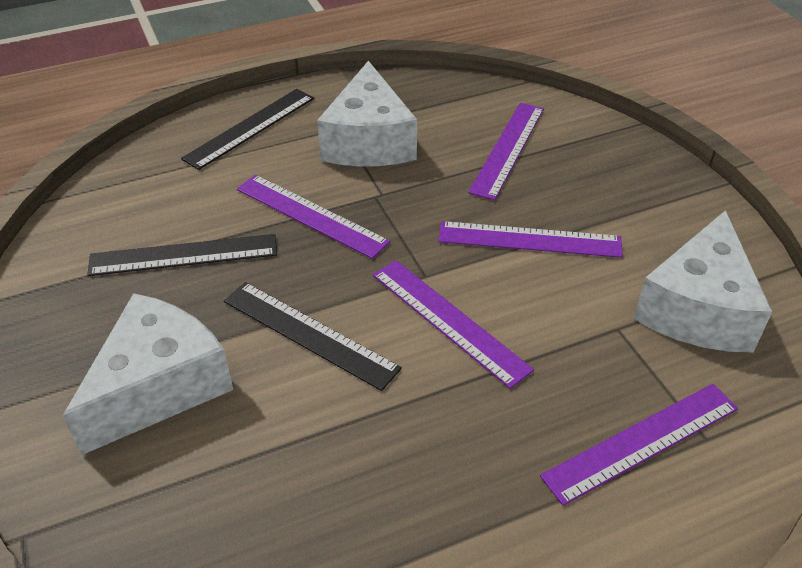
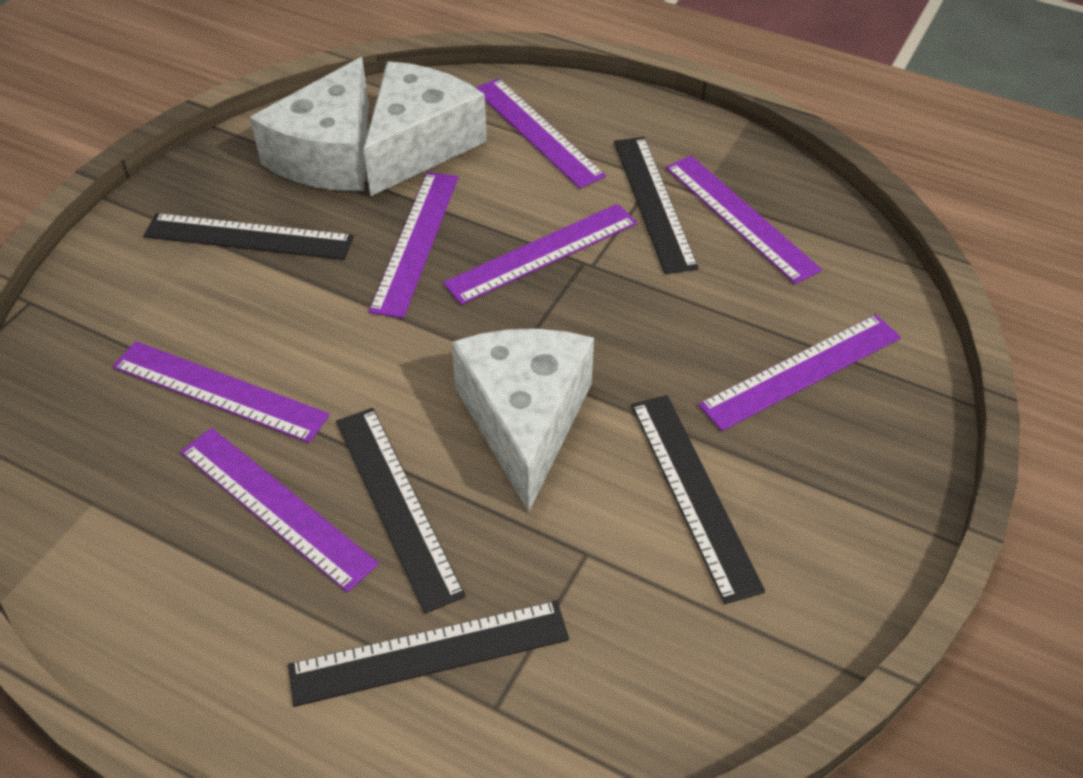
black ruler: [87,234,277,276] [181,89,314,170] [224,282,402,391] = 3 -> [144,213,354,260] [288,601,569,707] [336,408,466,614] [614,137,699,274] [631,395,765,604] = 5
purple ruler: [237,175,390,259] [373,260,534,389] [438,221,623,258] [468,103,544,200] [540,384,738,506] = 5 -> [113,341,330,443] [180,428,379,593] [369,172,458,318] [443,204,637,305] [476,78,606,189] [666,156,822,284] [698,314,901,431] = 7

